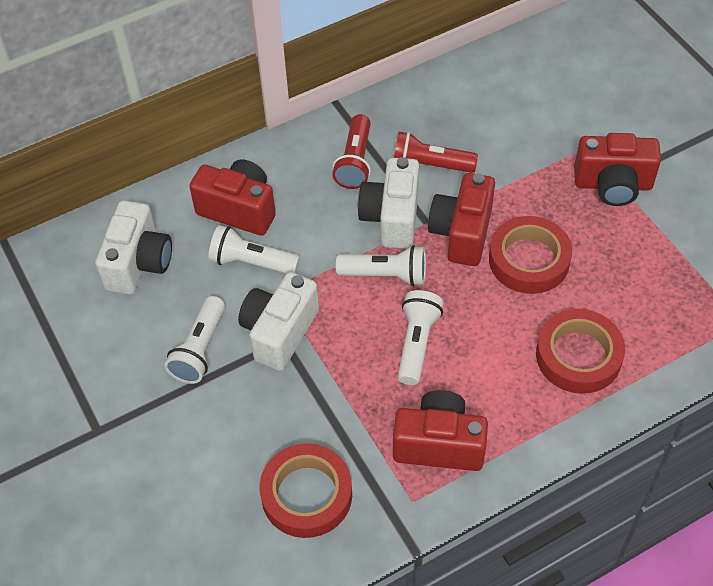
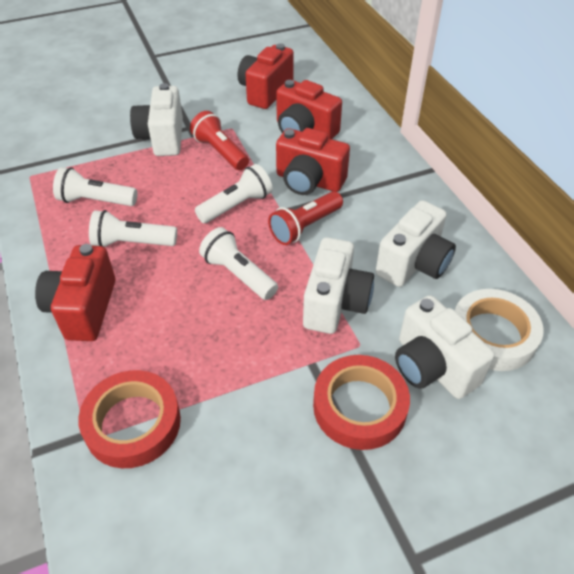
red tape: [260,443,352,538] [489,216,572,294] [536,309,625,394] = 3 -> [78,370,181,468] [313,355,410,450] = 2
white camera: [95,200,172,295] [238,272,319,371] [358,157,419,249] = 3 -> [130,83,183,156] [303,237,374,334] [376,200,456,287] [395,295,495,399] = 4
white tape: none = 0 -> [455,289,544,371] = 1

